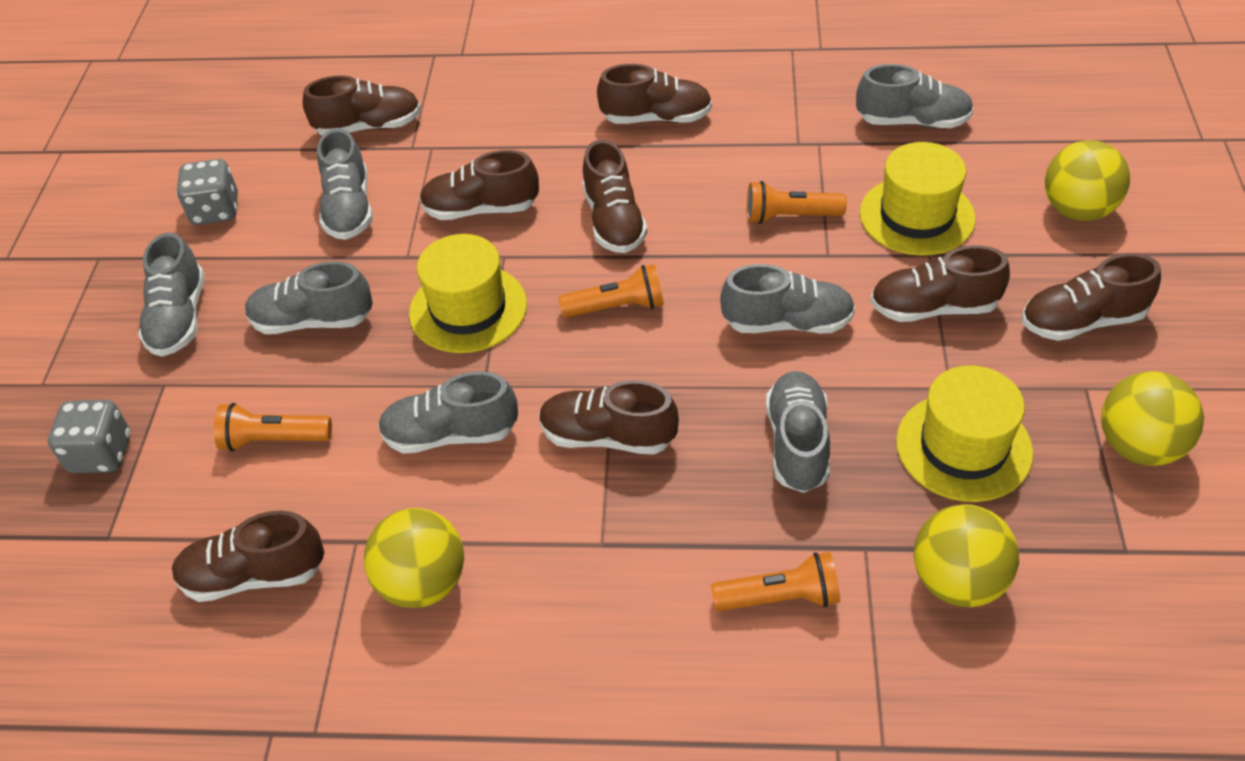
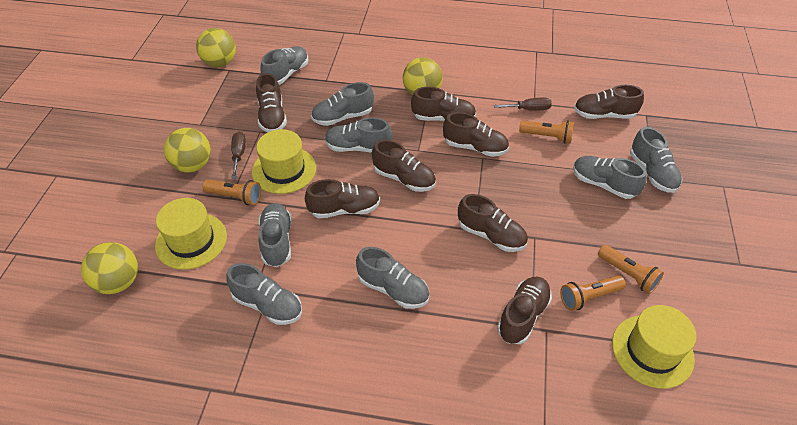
brown screwdriver: none = 0 -> [231,132,246,179] [494,97,552,111] = 2
grey dice: [48,400,130,473] [176,159,238,225] = 2 -> none = 0
grey shoe: [138,232,205,357] [245,262,373,334] [317,129,373,240] [378,371,518,454] [720,264,855,333] [766,371,830,493] [856,64,974,128] = 7 -> [226,263,302,325] [259,203,292,267] [260,46,308,85] [311,82,374,126] [325,117,392,153] [356,247,429,309] [573,156,647,199] [630,127,682,193] = 8

